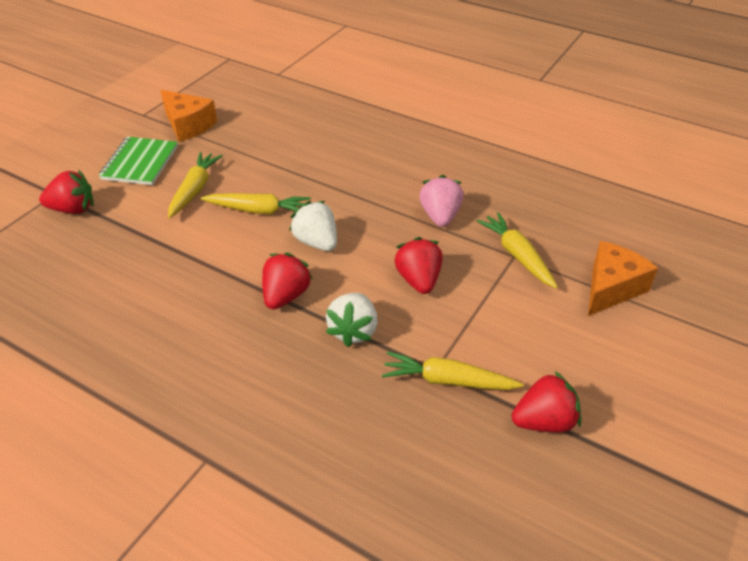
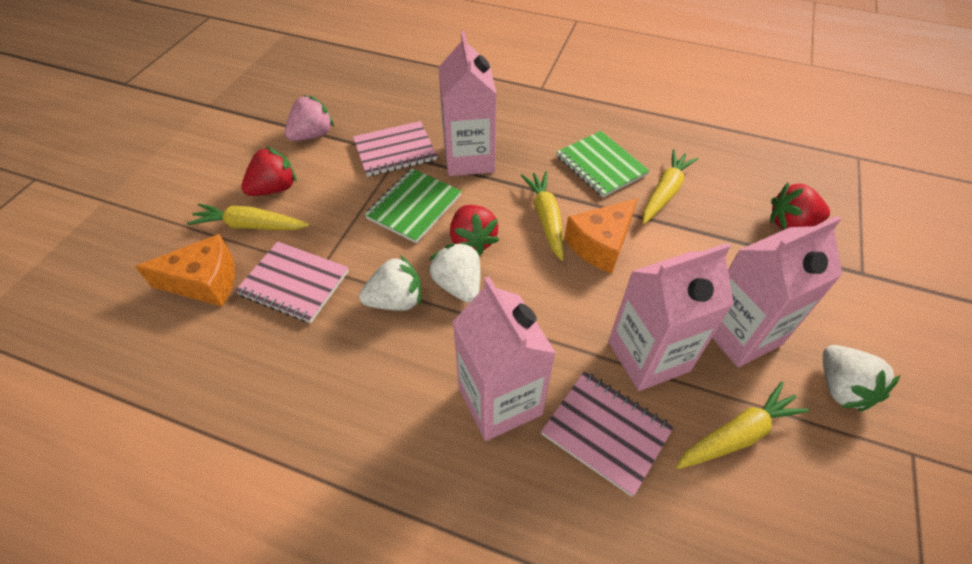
green notebook: [99,137,178,185] = 1 -> [365,168,462,243] [557,131,650,198] = 2
pink carton: none = 0 -> [438,31,497,176] [453,276,556,441] [608,243,734,391] [712,216,842,367] = 4
pink notebook: none = 0 -> [235,241,349,323] [353,121,437,177] [541,371,674,497] = 3
red strawberry: [39,170,93,214] [262,253,313,309] [395,237,442,294] [512,371,581,432] = 4 -> [241,147,297,196] [450,205,499,256] [770,182,830,230] = 3
white strawberry: [289,201,337,251] [326,293,378,347] = 2 -> [359,255,421,310] [429,242,480,303] [823,345,900,411] = 3

